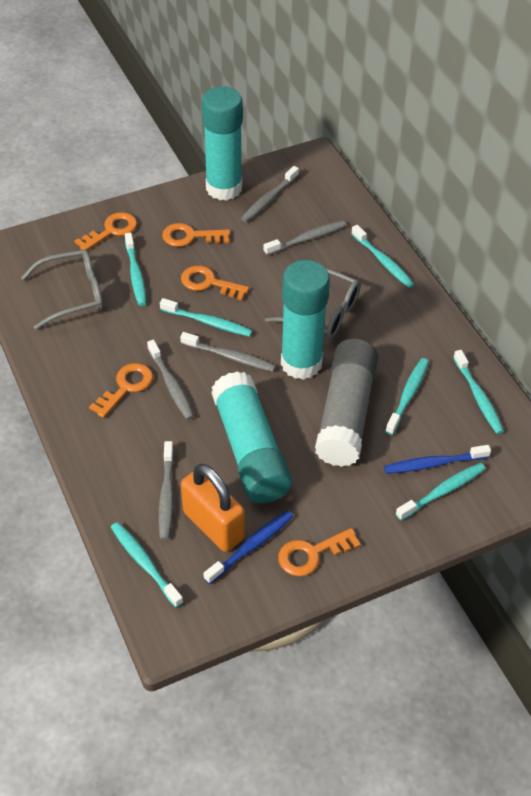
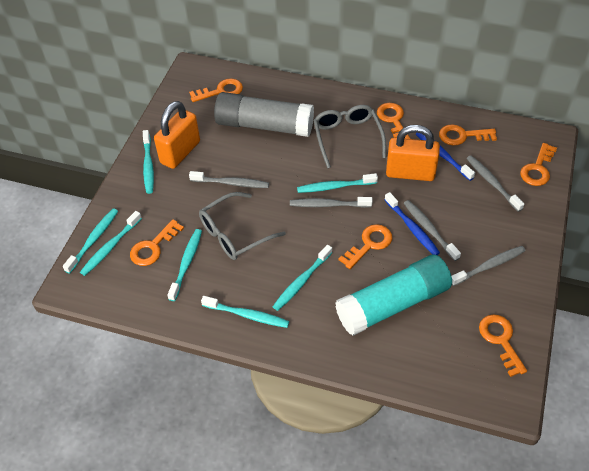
orange key: [74,212,137,250] [89,363,153,418] [162,223,230,247] [181,265,249,301] [278,528,361,576] = 5 -> [130,219,184,266] [189,78,243,102] [339,224,392,269] [377,103,410,139] [439,124,497,146] [479,315,527,377] [520,143,557,186] = 7
orange padlock: [181,464,245,552] = 1 -> [154,101,200,169] [386,125,440,181] = 2
turquoise glue stick: [202,86,243,201] [211,371,292,503] [281,260,330,380] = 3 -> [335,255,452,336] = 1

